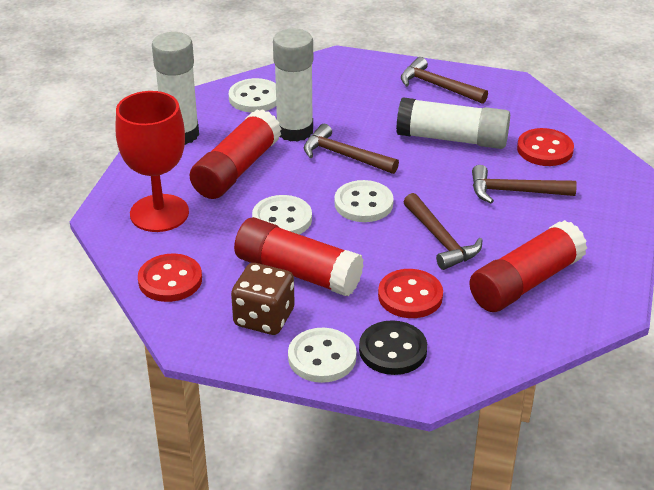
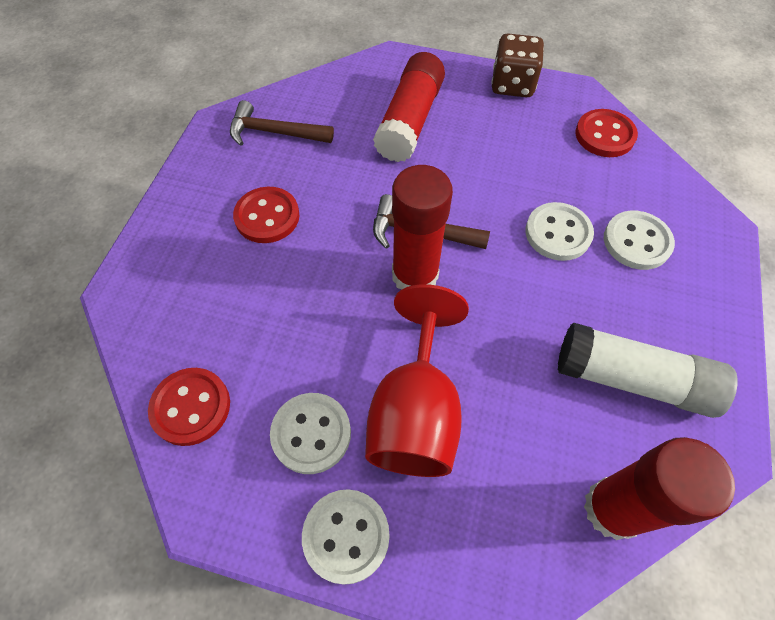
black button: [359,320,427,375] = 1 -> none = 0
brown hammer: [304,124,399,174] [401,57,488,104] [404,193,483,270] [472,165,577,203] = 4 -> [230,100,334,146] [373,194,490,249] = 2
white glue stick: [152,32,199,145] [273,29,313,142] [396,97,510,149] = 3 -> [558,322,738,418] = 1

